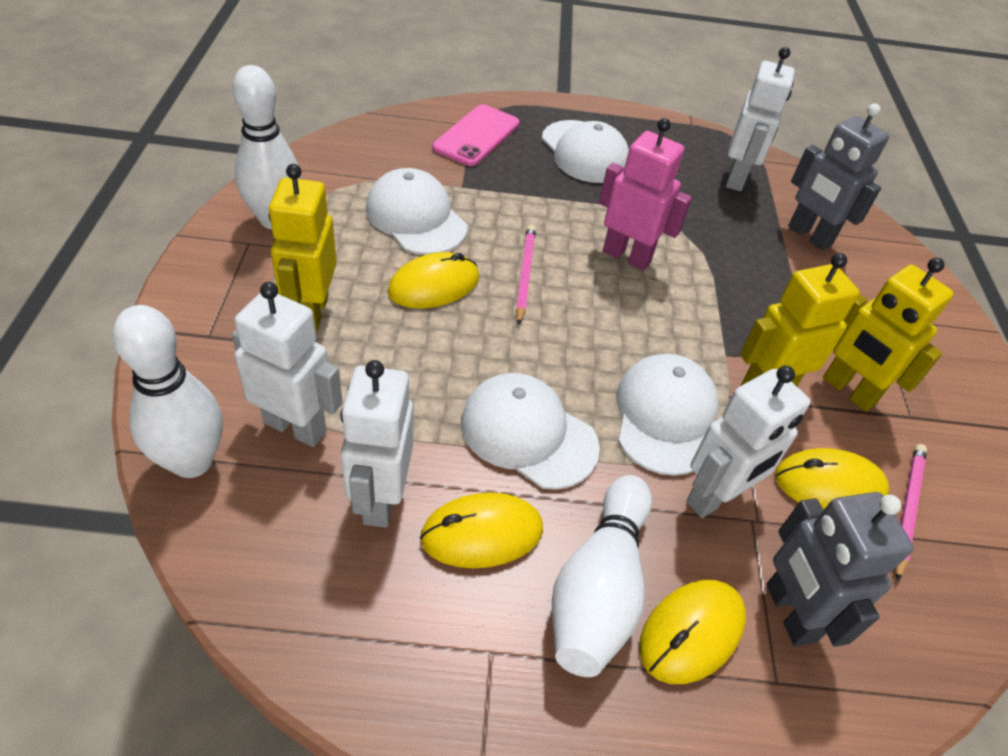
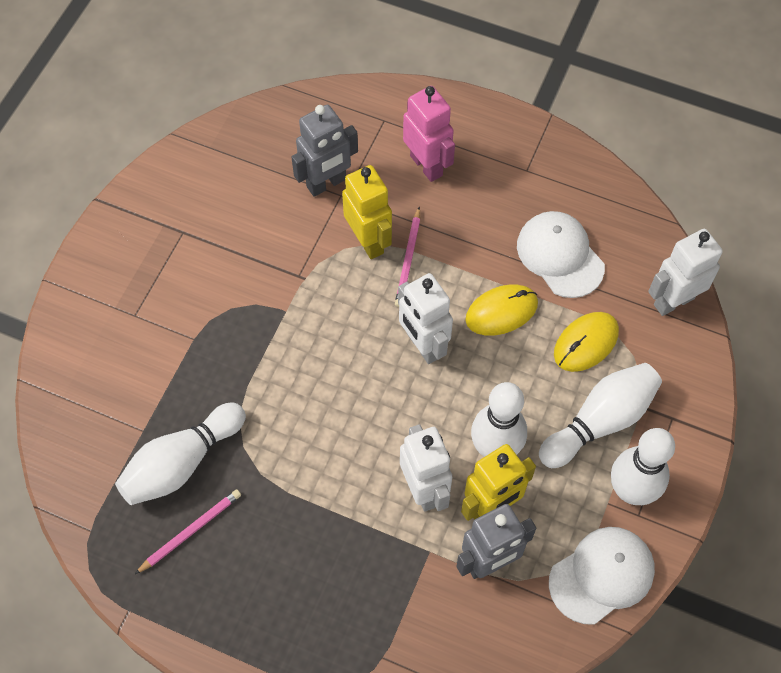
pink phone: [433,104,519,166] = 1 -> none = 0
white bowling pin: [112,305,223,478] [232,65,302,229] [552,475,652,677] = 3 -> [115,403,246,505] [471,382,527,457] [539,363,662,468] [611,428,675,505] = 4
white cap: [366,168,467,255] [461,373,600,490] [542,120,629,183] [616,354,719,476] = 4 -> [517,211,605,298] [549,527,655,625] = 2
white robot: [231,282,343,447] [340,360,413,528] [686,366,811,518] [726,47,795,191] = 4 -> [398,273,453,364] [400,424,452,512] [648,229,723,316] = 3
yellow mouse: [388,252,479,309] [420,492,543,568] [639,580,746,684] [775,448,889,510] = 4 -> [465,284,538,336] [554,312,619,372] = 2
yellow robot: [269,164,337,332] [740,253,860,386] [823,258,954,411] = 3 -> [342,165,392,259] [461,444,536,521] = 2

